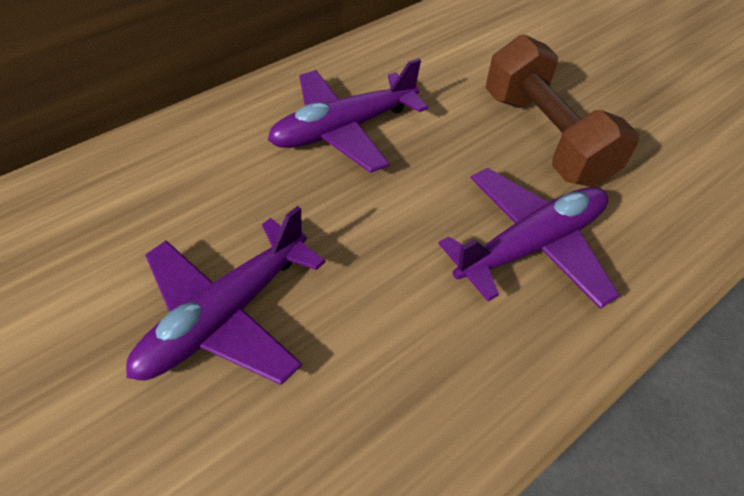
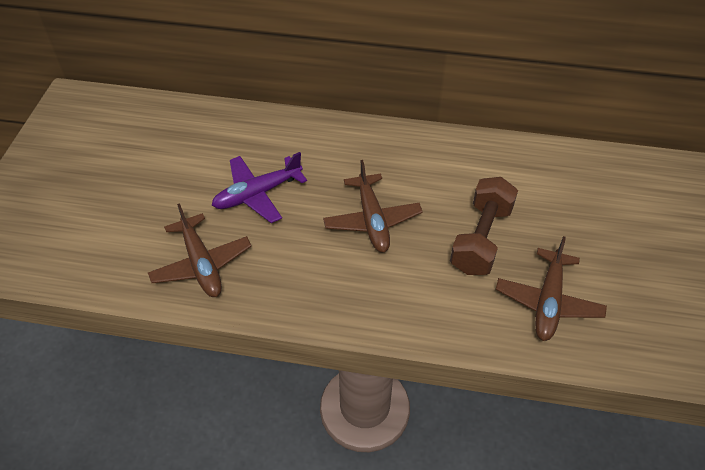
brown plane: none = 0 -> [148,203,251,297] [323,160,423,253] [496,236,607,341] = 3
purple plane: [126,206,326,385] [268,58,428,173] [438,168,620,309] = 3 -> [212,152,307,223] = 1

